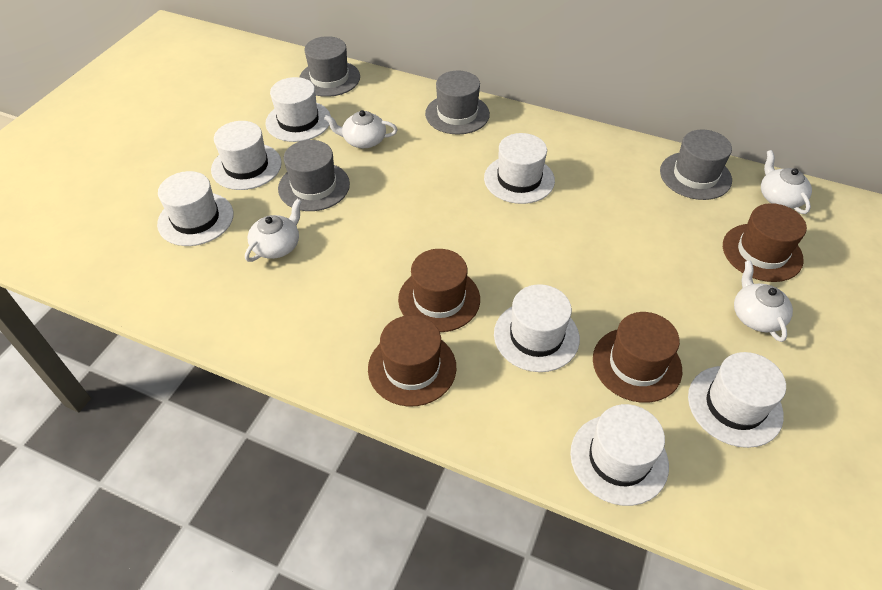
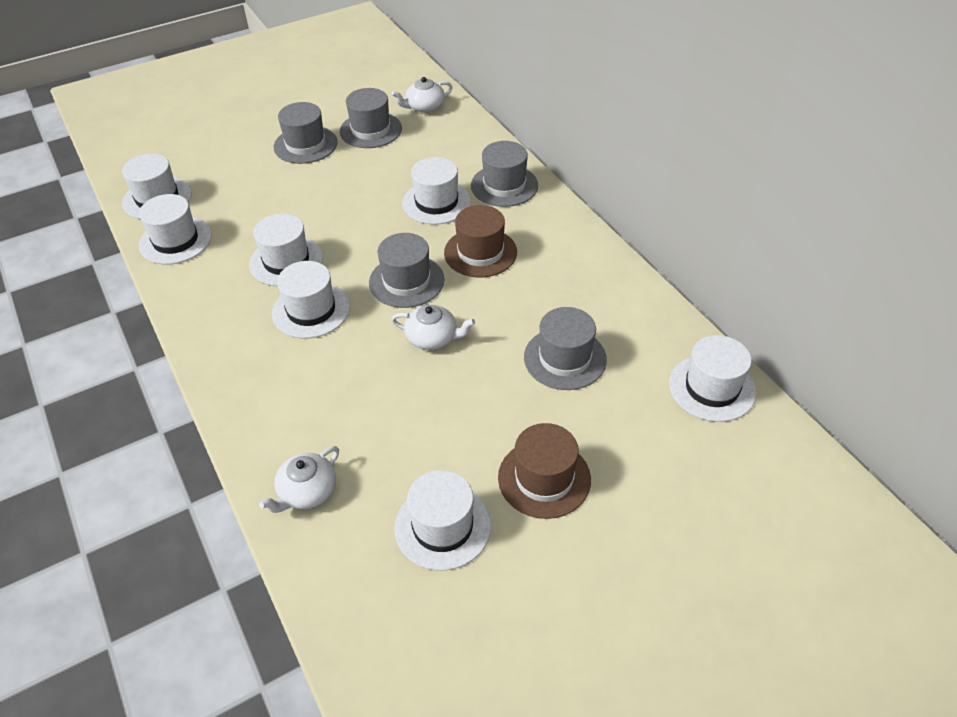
brown hat: [368,315,456,406] [398,249,480,332] [593,312,682,403] [723,203,807,282] = 4 -> [444,205,517,277] [498,423,591,519] = 2
grey hat: [278,140,350,211] [300,36,360,97] [425,71,490,135] [660,130,732,200] = 4 -> [274,102,338,164] [339,88,402,148] [369,233,444,308] [471,141,538,207] [524,307,607,390] = 5
white teapot: [245,199,302,262] [324,110,398,148] [734,261,793,342] [761,150,812,214] = 4 -> [259,446,339,513] [391,305,475,350] [392,77,452,113] = 3

